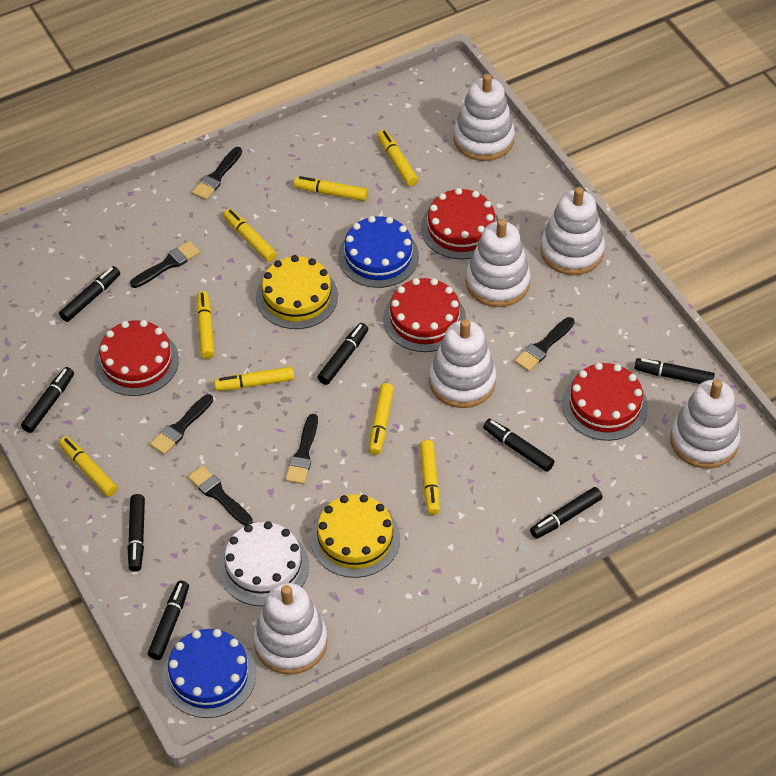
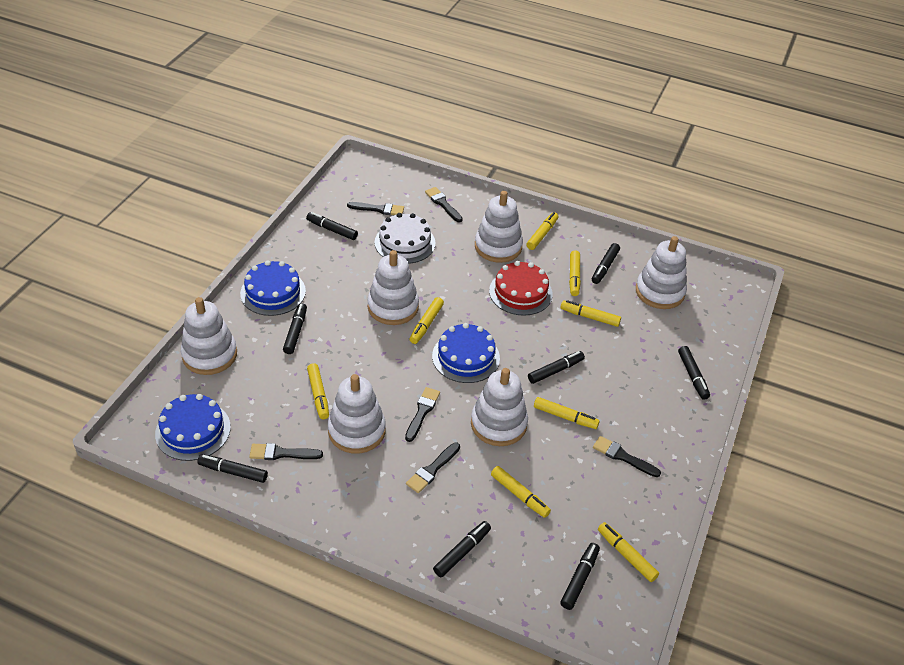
blue cake: [162,629,256,718] [338,216,419,288] = 2 -> [155,394,231,461] [240,260,306,316] [432,323,500,383] = 3
red cake: [94,320,179,396] [383,278,466,352] [421,188,499,259] [562,363,648,441] = 4 -> [489,261,553,316] = 1
yellow cake: [256,255,338,329] [310,495,400,578] = 2 -> none = 0

